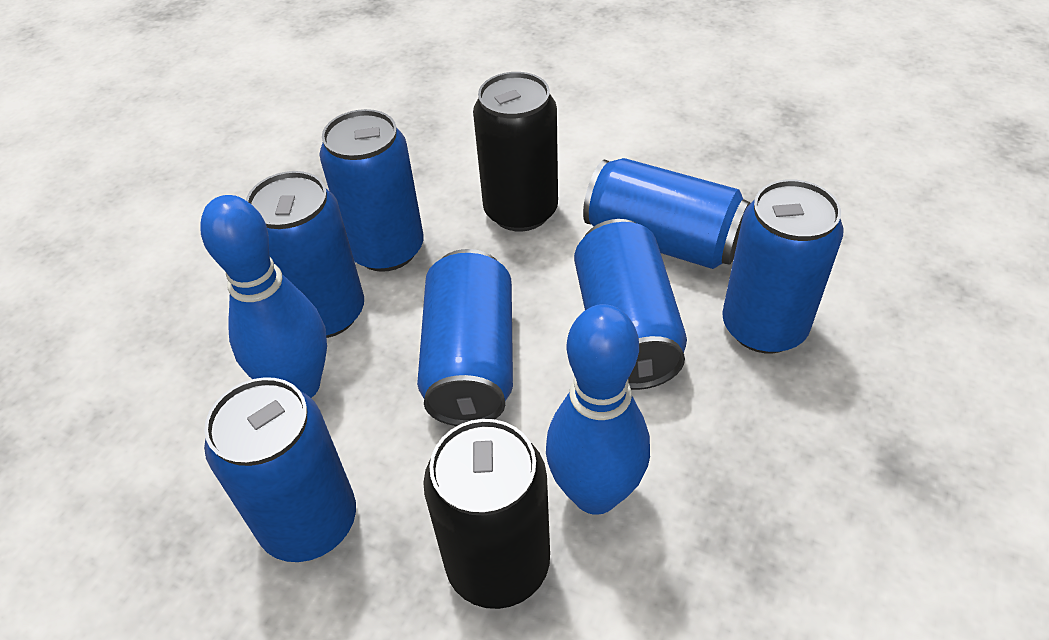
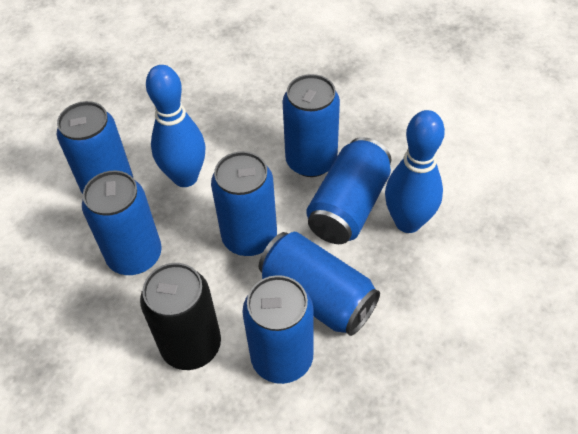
black can: [423,419,550,609] [473,72,558,231] = 2 -> [140,263,221,370] = 1

